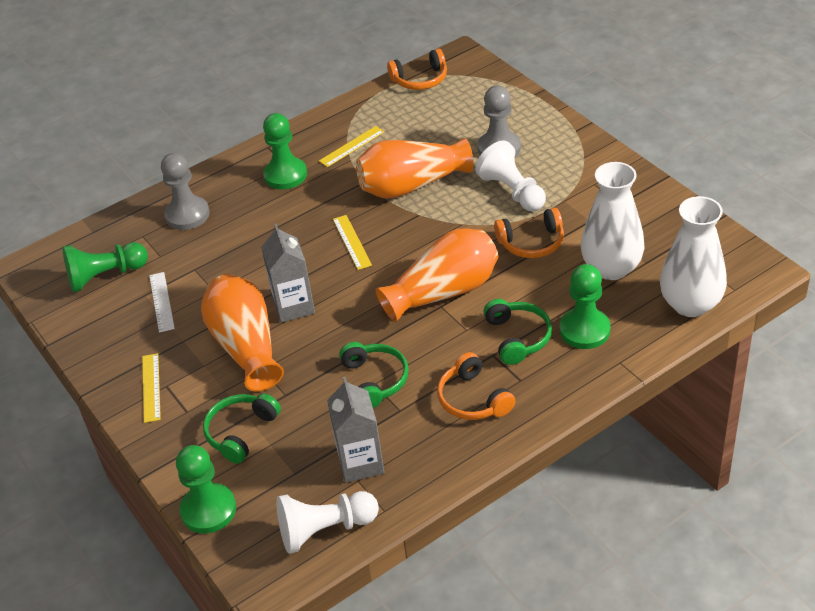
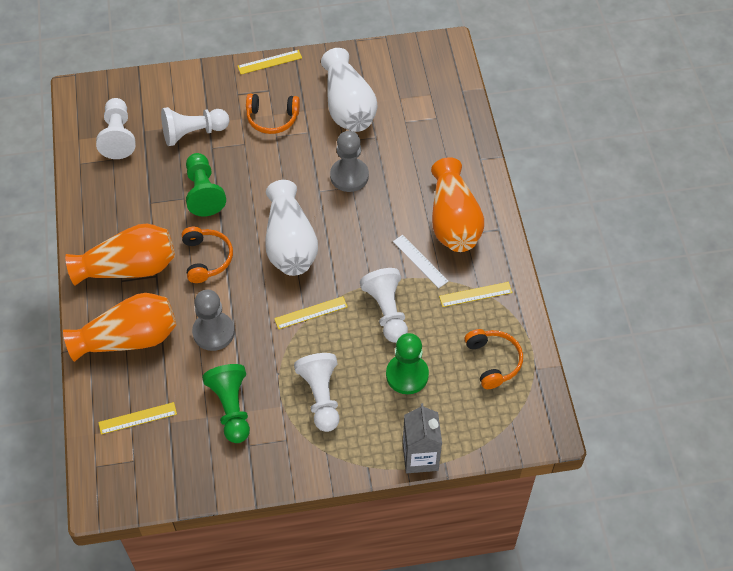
green headphones: [203,393,281,464] [339,342,409,408] [484,299,552,365] = 3 -> none = 0
green pawn: [62,242,148,292] [176,445,236,533] [263,113,307,189] [560,264,611,349] = 4 -> [186,153,226,217] [202,364,250,443] [386,333,429,394] = 3
grey carton: [261,224,315,323] [327,377,384,483] = 2 -> [403,403,442,473] = 1
white pawn: [276,491,379,554] [475,141,546,211] = 2 -> [96,98,136,159] [161,107,229,146] [294,353,340,432] [360,268,408,343] = 4
yellow ruler: [142,353,161,423] [319,126,384,167] [333,215,372,270] = 3 -> [98,402,177,435] [238,50,302,74] [274,296,348,329] [439,282,512,307] = 4

